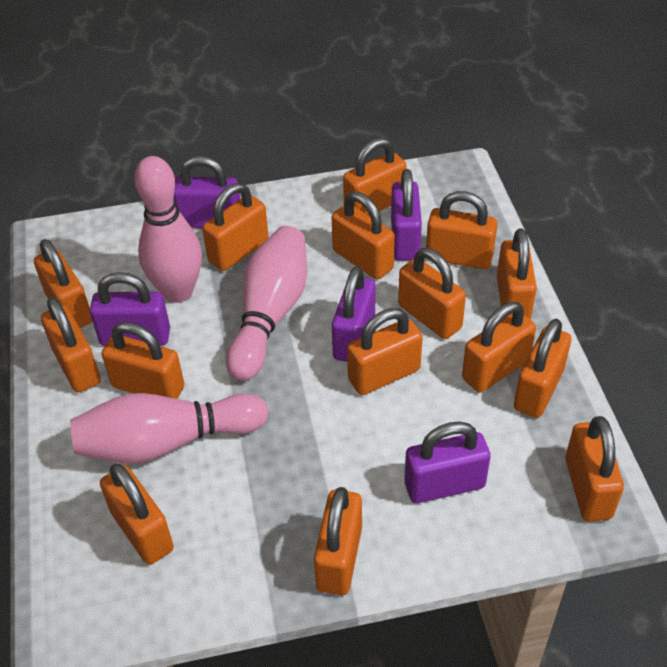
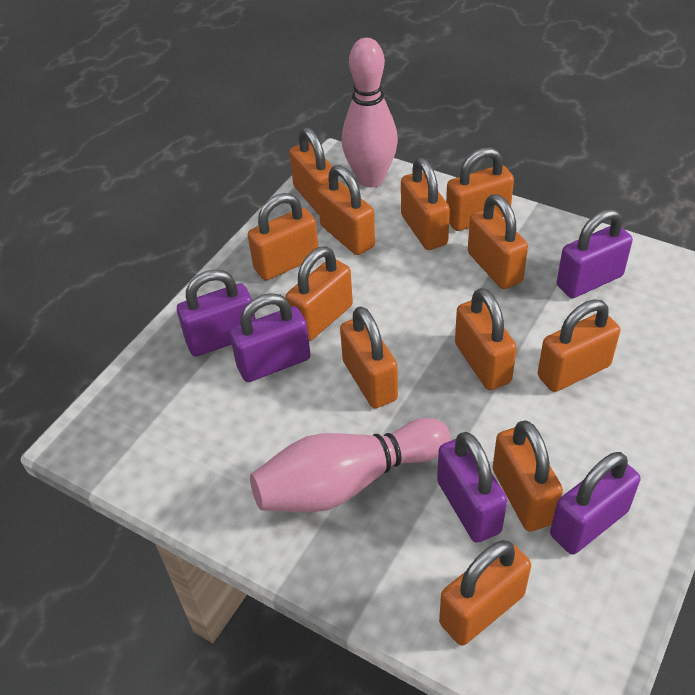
orange padlock: [34,239,92,328] [41,297,101,393] [100,463,174,565] [101,322,184,399] [202,183,269,271] [314,487,362,595] [332,192,395,279] [343,138,406,216] [347,308,423,395] [398,248,466,339] [426,191,497,269] [462,302,536,393] [497,229,537,320] [514,319,571,418] [565,416,624,522] = 15 -> [248,193,318,280] [285,246,353,341] [289,127,333,215] [317,165,375,255] [340,306,398,408] [401,158,450,250] [439,540,531,646] [446,147,514,231] [455,288,517,390] [468,194,528,289] [493,420,563,532] [538,299,620,392] = 12
pink bowling pin: [70,393,269,464] [134,156,202,303] [226,226,307,381] = 3 -> [250,418,451,512] [342,38,398,187] = 2

